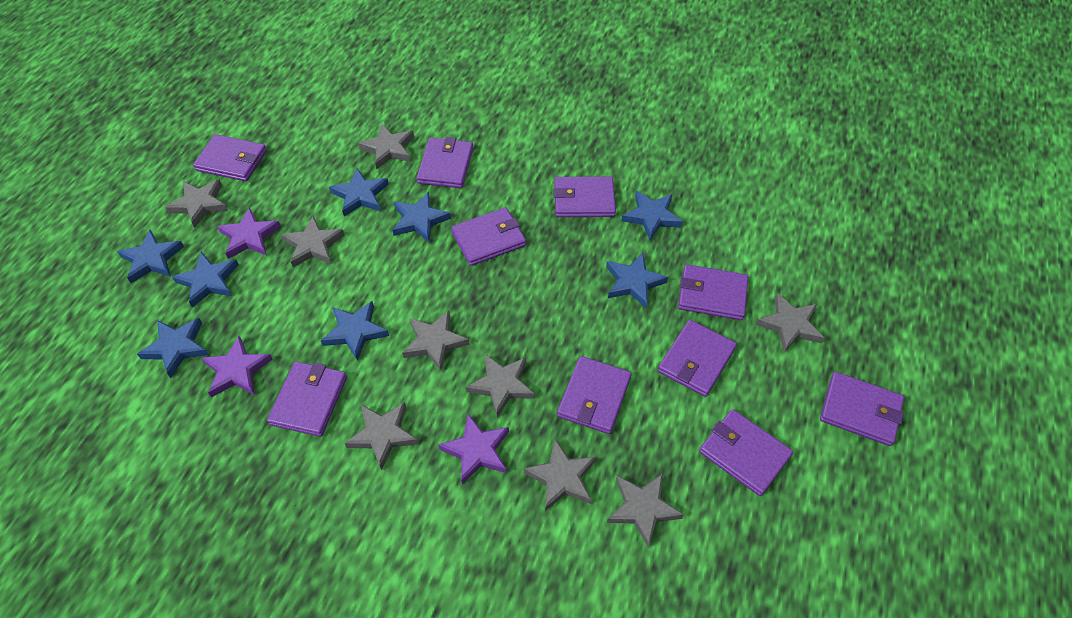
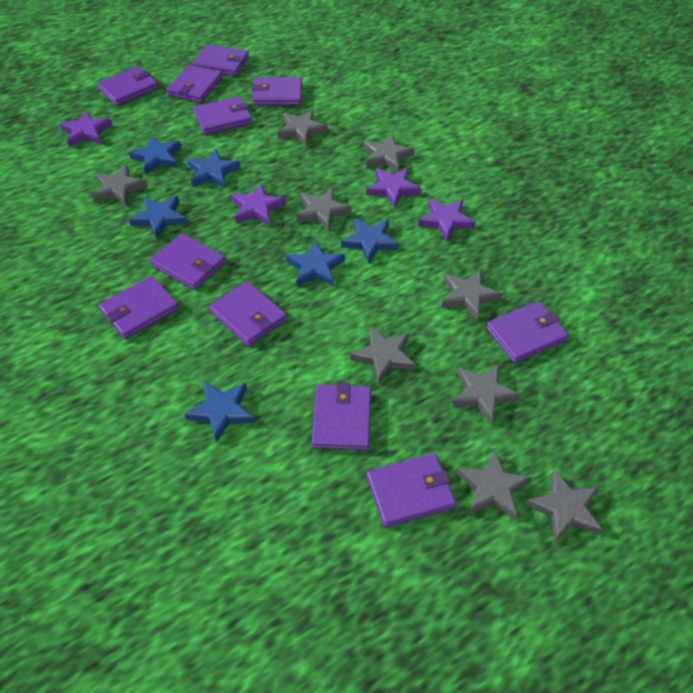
blue star: [117,230,184,283] [137,318,209,378] [172,252,239,308] [321,301,389,361] [329,168,389,216] [393,192,451,242] [606,253,668,308] [622,191,683,240] = 8 -> [129,136,181,175] [129,196,187,239] [184,381,255,443] [187,149,240,188] [286,240,345,286] [341,218,399,263] = 6
purple star: [202,336,273,397] [217,208,281,259] [438,414,509,484] = 3 -> [60,111,112,147] [231,183,286,226] [367,168,421,208] [418,198,476,242] = 4
purple wallet: [193,134,267,182] [267,361,347,437] [417,137,473,188] [451,207,526,266] [553,176,616,217] [557,356,632,434] [658,320,737,397] [678,264,748,320] [699,409,793,496] [820,372,904,446] = 10 -> [97,67,158,106] [99,276,179,339] [150,233,226,290] [167,65,223,103] [193,44,249,76] [193,96,252,135] [209,281,287,346] [251,77,302,106] [312,382,371,450] [367,453,456,528] [486,301,569,363] = 11

